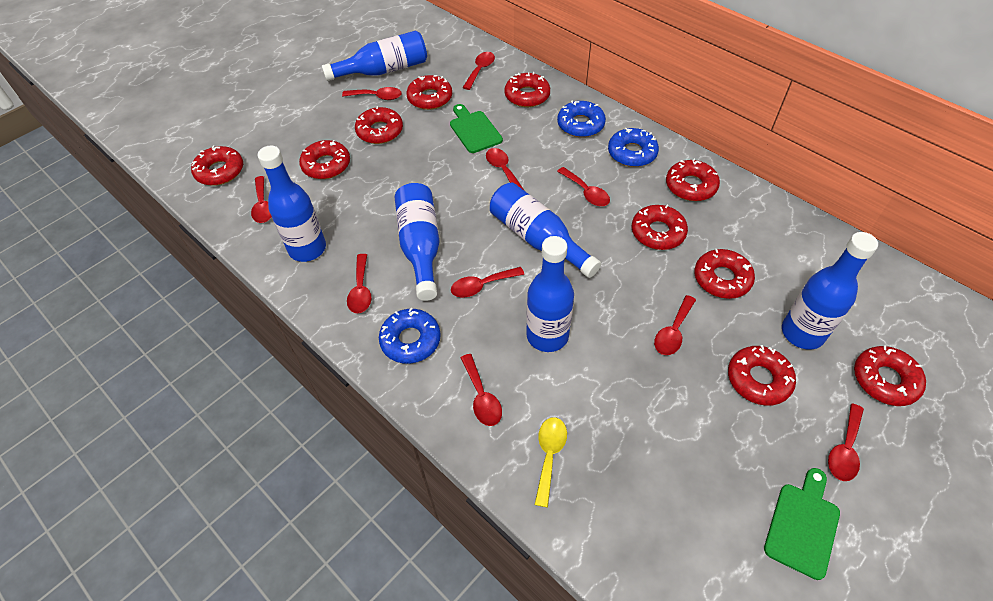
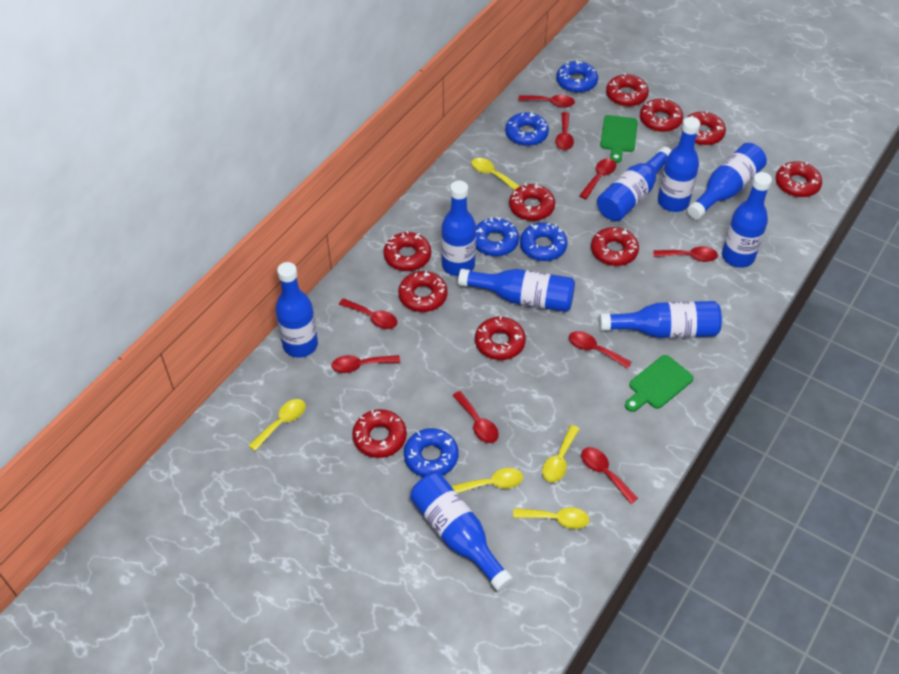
blue bottle: [258,146,326,262] [322,31,427,81] [394,183,440,301] [490,183,601,278] [526,236,574,352] [782,232,878,350] = 6 -> [275,262,318,358] [410,473,513,592] [441,181,476,276] [458,269,575,312] [597,147,672,221] [599,301,722,338] [658,117,700,212] [687,143,767,220] [722,172,772,268] = 9
blue donut: [379,308,441,364] [557,101,606,137] [608,128,659,167] = 3 -> [404,428,459,477] [476,217,519,257] [505,112,549,146] [520,223,567,261] [556,60,598,93] = 5
red spoon: [251,176,272,223] [342,87,402,100] [347,254,372,313] [451,267,524,298] [461,354,502,426] [463,52,495,90] [486,148,524,190] [557,167,610,206] [654,295,696,355] [828,403,864,481] = 10 -> [331,355,400,373] [339,298,397,329] [452,391,499,443] [518,95,575,108] [555,112,574,150] [569,331,632,369] [579,159,616,199] [581,447,638,504] [653,246,718,262] = 9
yellow spoon: [535,417,567,507] = 1 -> [248,399,306,451] [451,468,523,493] [471,158,520,190] [513,507,589,529] [542,425,579,482] = 5

